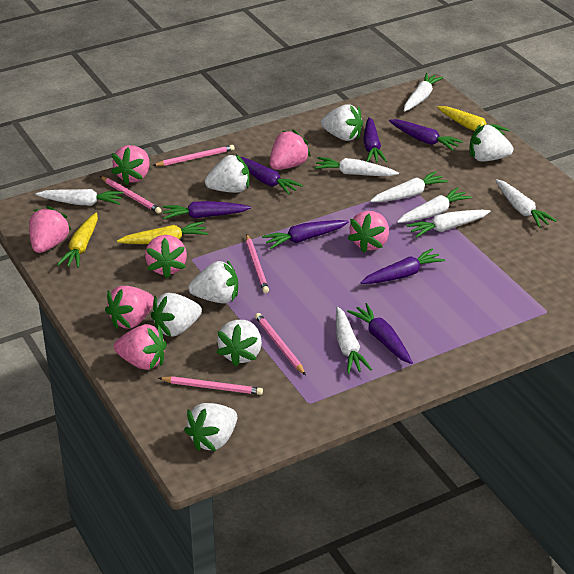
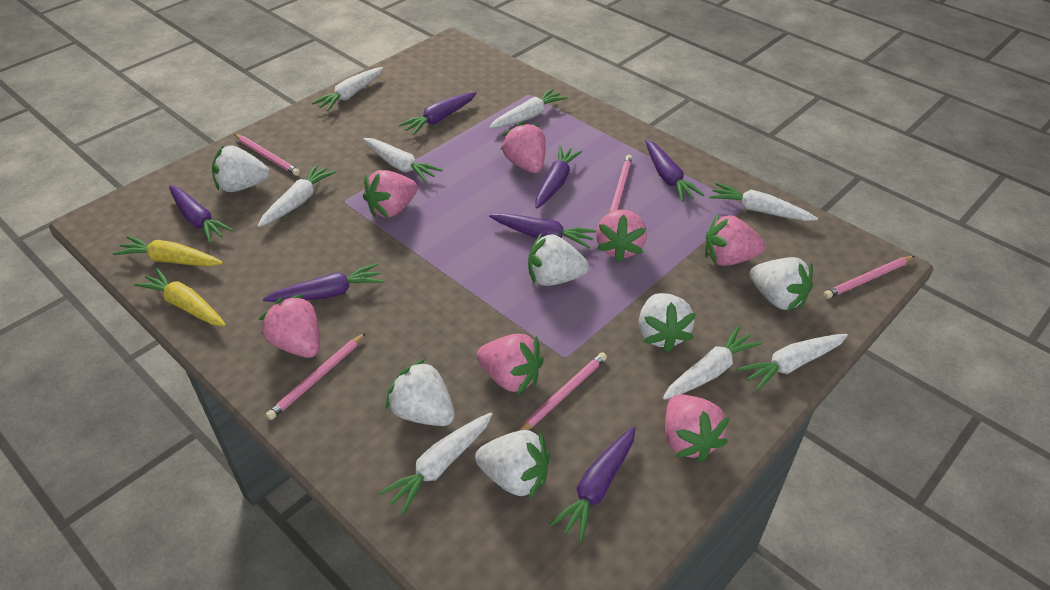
white strawberry: [151,293,202,337] [184,403,237,451] [188,260,238,304] [205,154,249,193] [217,320,262,367] [321,104,363,141] [469,124,513,162] = 7 -> [212,145,270,192] [386,359,455,426] [475,430,550,499] [528,233,589,286] [639,293,696,352] [749,257,813,311] = 6
yellow carrot: [57,212,98,268] [117,221,208,244] [437,106,509,135] = 3 -> [113,236,223,266] [134,268,226,326] = 2

